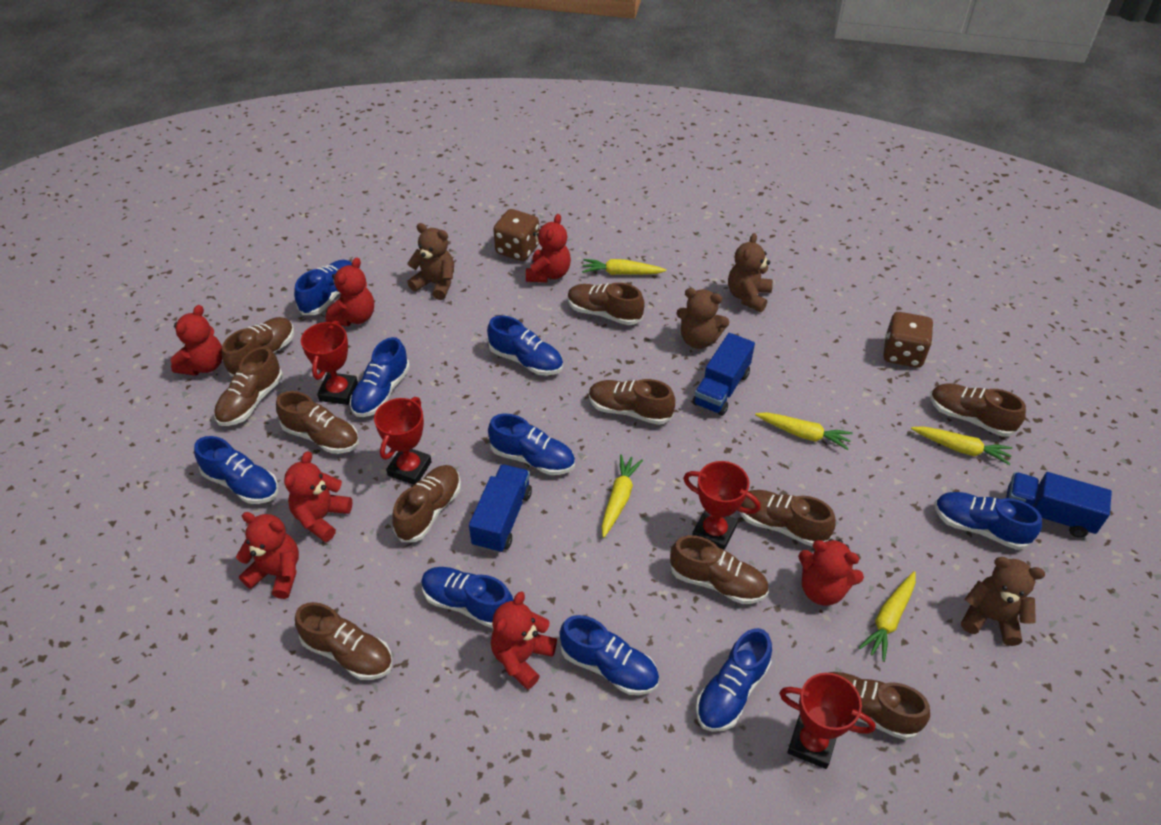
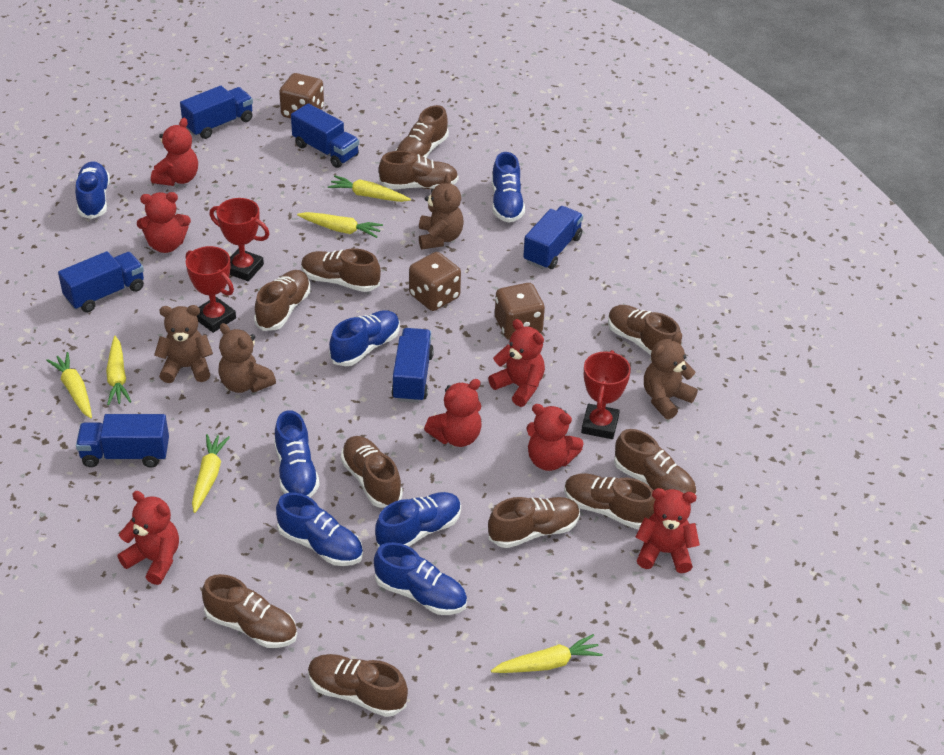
blue shoe: [194,436,278,504] [294,260,352,315] [350,337,410,417] [421,567,513,628] [487,315,563,376] [488,414,575,475] [560,615,659,695] [696,628,772,732] [935,492,1042,550] = 9 -> [75,161,110,219] [274,410,320,497] [276,492,363,566] [329,310,400,366] [374,542,467,615] [375,492,461,548] [492,152,525,223] = 7
blue truck: [469,464,532,553] [693,333,755,416] [1006,472,1112,538] = 3 -> [58,251,144,312] [76,414,169,467] [180,86,253,139] [291,103,359,168] [391,328,434,403] [523,206,583,270] = 6
brown dice: [493,209,539,261] [883,312,933,368] = 2 -> [279,73,324,118] [409,252,461,311] [495,283,545,340] = 3
red trophy: [301,320,358,405] [374,397,432,485] [683,461,761,550] [779,673,876,769] = 4 -> [186,246,236,333] [209,198,270,281] [581,350,631,439] = 3
yellow carrot: [582,259,666,275] [602,454,643,538] [755,412,853,450] [859,571,916,662] [911,426,1013,465] = 5 -> [46,352,92,418] [106,336,131,405] [192,434,230,513] [297,212,383,238] [328,176,411,202] [491,634,603,673] = 6

